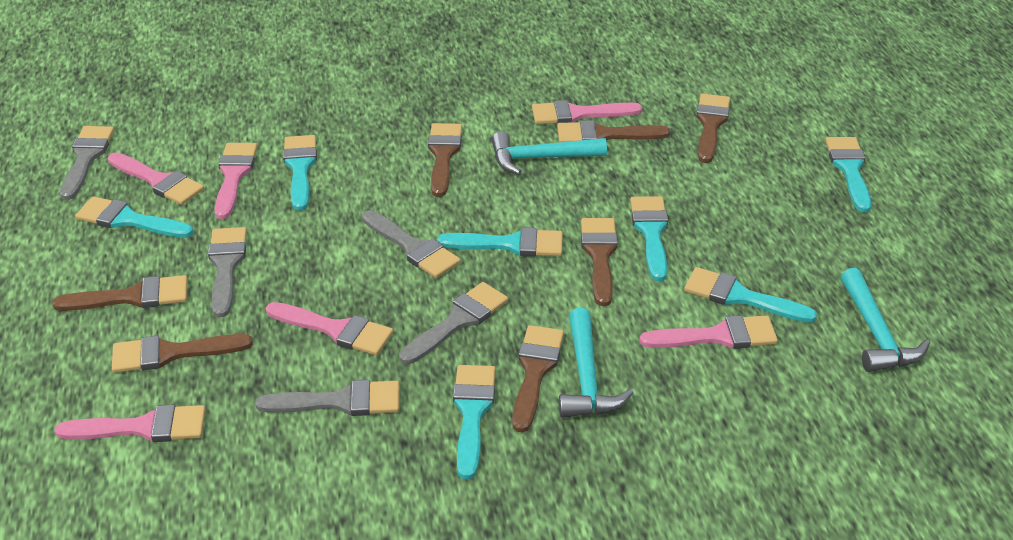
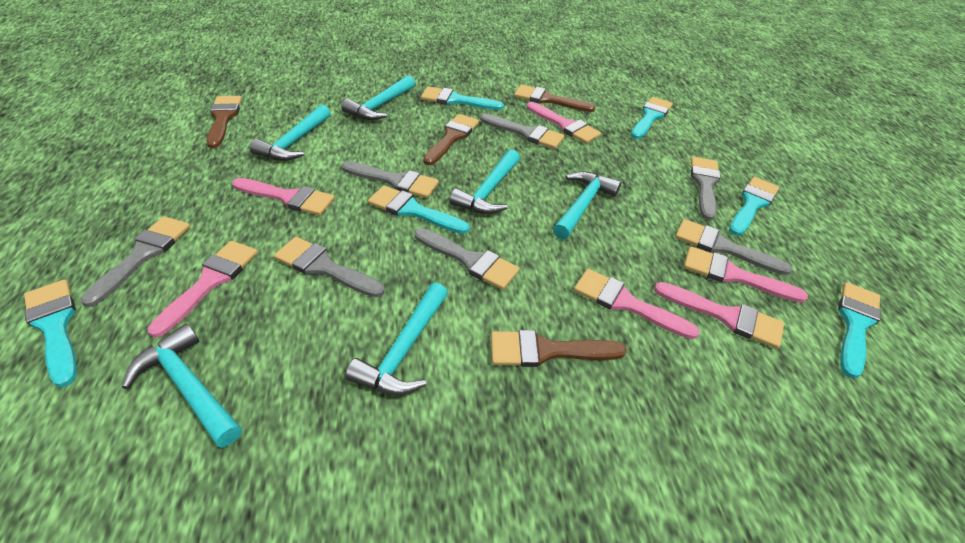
brown brush: [52,275,188,311] [112,334,253,373] [428,123,462,197] [512,325,564,433] [557,120,670,143] [581,218,618,306] [696,94,730,163] = 7 -> [206,96,242,148] [423,114,479,165] [491,330,627,367] [514,85,595,112] = 4
grey brush: [60,126,114,200] [208,227,247,317] [255,380,400,416] [362,210,461,278] [399,282,508,364] = 5 -> [81,216,191,307] [274,237,385,297] [342,161,439,198] [414,228,520,290] [480,114,565,149] [675,219,792,275] [691,157,721,220] = 7
turquoise brush: [75,196,193,238] [283,135,317,211] [438,228,563,257] [453,365,496,479] [630,196,668,281] [684,267,817,323] [825,137,872,212] = 7 -> [24,280,77,387] [368,185,470,234] [421,86,504,110] [631,97,673,139] [729,177,779,236] [838,282,881,379] = 6
turquoise hammer: [491,131,607,175] [559,308,634,418] [841,268,930,372] = 3 -> [122,324,242,448] [250,105,331,161] [341,75,415,120] [345,282,448,395] [449,149,520,214] [553,171,621,239] = 6

